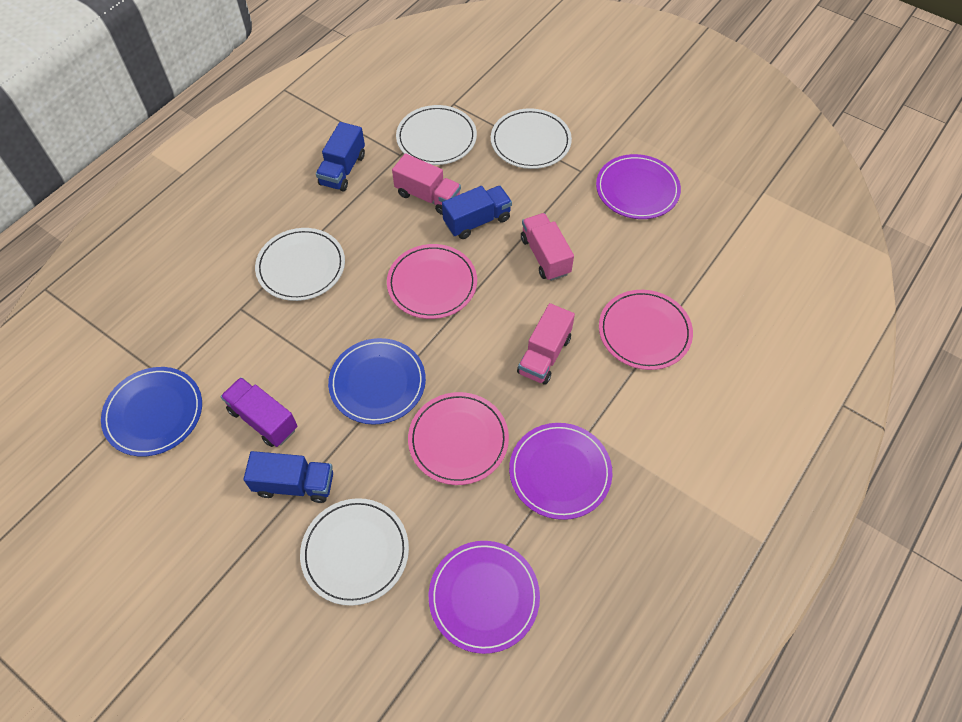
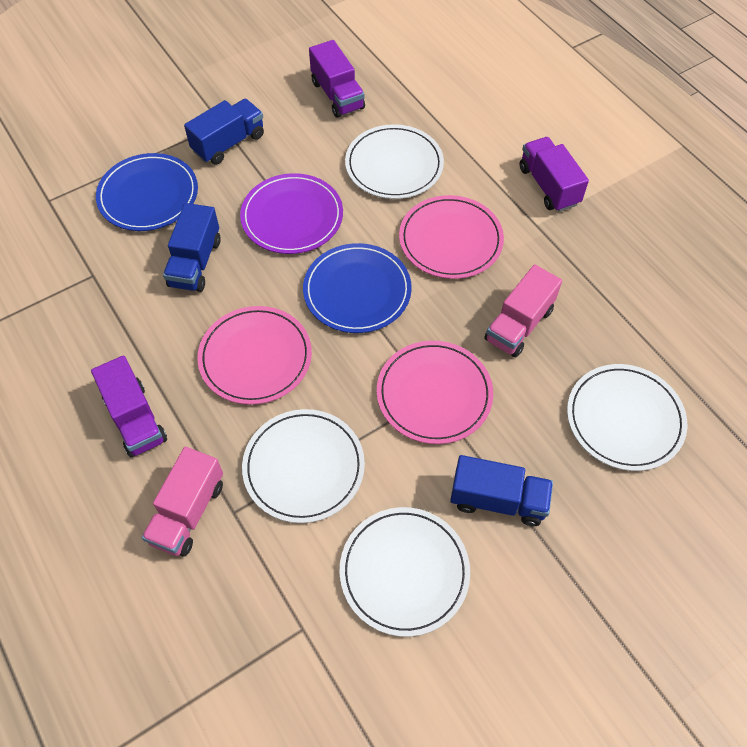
pink truck: [392,153,461,215] [517,303,575,385] [521,213,574,281] = 3 -> [142,447,223,557] [484,265,562,357] = 2
purple plate: [429,541,540,654] [509,423,612,520] [596,154,681,219] = 3 -> [240,173,343,254] = 1
purple truck: [220,377,297,447] = 1 -> [91,355,167,457] [309,40,365,118] [520,137,589,212] = 3

